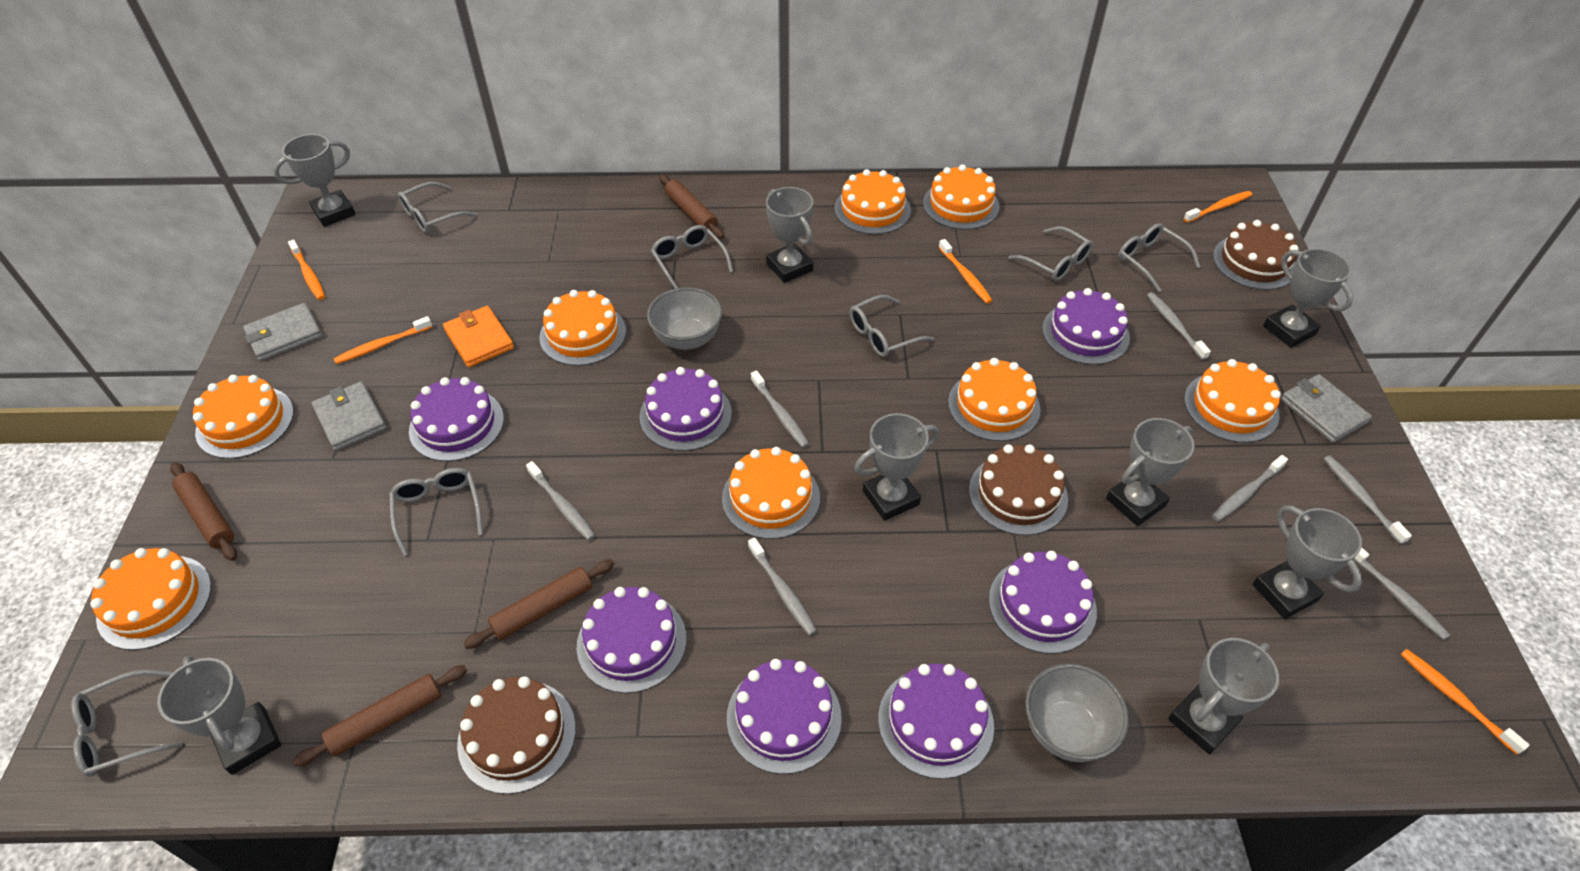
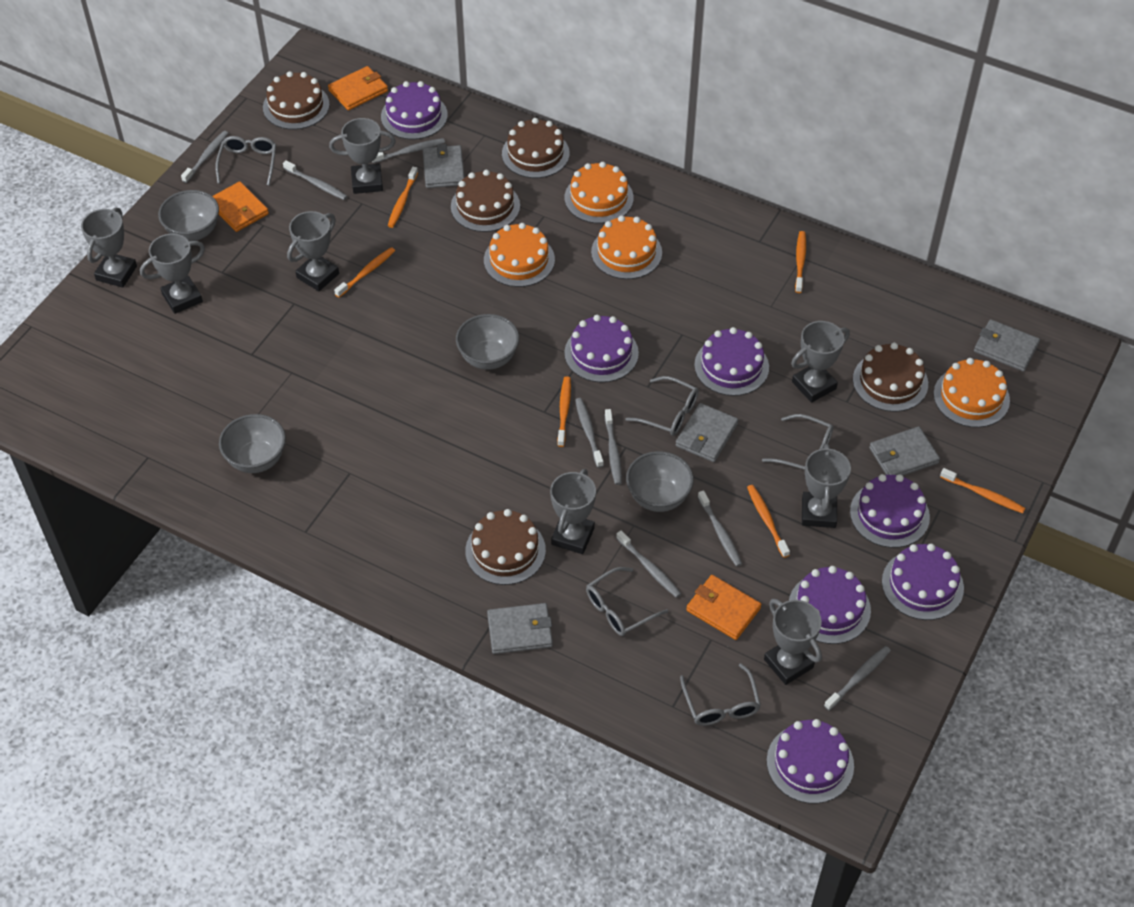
brown cake: [457,676,576,794] [969,444,1068,536] [1213,220,1299,290] = 3 -> [263,71,330,130] [451,170,520,232] [465,509,546,585] [502,118,570,178] [853,343,928,412] = 5
brown rolling pin: [170,462,237,561] [293,665,467,767] [463,559,614,649] [659,174,724,239] = 4 -> none = 0
grey bowl: [647,287,722,350] [1025,664,1129,762] = 2 -> [158,190,219,241] [219,414,286,473] [456,314,519,370] [626,451,694,512] = 4
grey glasses: [71,670,182,777] [389,468,483,556] [398,182,477,233] [651,225,733,289] [850,295,935,357] [1008,226,1093,281] [1118,223,1200,292] = 7 -> [216,136,276,186] [586,567,668,636] [626,376,698,436] [680,664,761,726] [762,414,833,470] = 5
grey toothbrush: [526,461,595,540] [748,538,817,636] [751,371,809,448] [1147,292,1211,360] [1212,455,1288,522] [1324,456,1412,544] [1353,547,1450,640] = 7 -> [181,131,228,183] [283,160,347,200] [372,138,445,163] [575,398,604,468] [605,409,622,485] [616,530,681,598] [698,490,742,567] [824,646,891,711] = 8
grey wallet: [243,303,322,361] [312,381,386,451] [1281,374,1372,443] = 3 -> [423,144,465,188] [487,603,553,654] [676,403,738,462] [869,427,940,476] [974,319,1040,372] = 5
orange cake: [90,548,211,650] [193,375,294,459] [539,290,626,366] [722,447,820,539] [834,169,911,234] [923,165,1000,230] [948,358,1041,441] [1184,359,1281,443] = 8 -> [484,223,555,287] [565,162,634,224] [591,215,662,279] [934,358,1010,428] = 4
orange toothbrush: [288,240,325,300] [334,316,432,364] [939,239,992,304] [1183,191,1252,223] [1400,649,1530,755] = 5 -> [334,247,395,298] [388,167,418,228] [557,376,571,447] [747,485,790,558] [795,231,806,293] [940,468,1025,513] = 6
orange wallet: [443,306,514,367] = 1 -> [213,181,269,232] [328,66,388,110] [686,575,761,640] = 3

